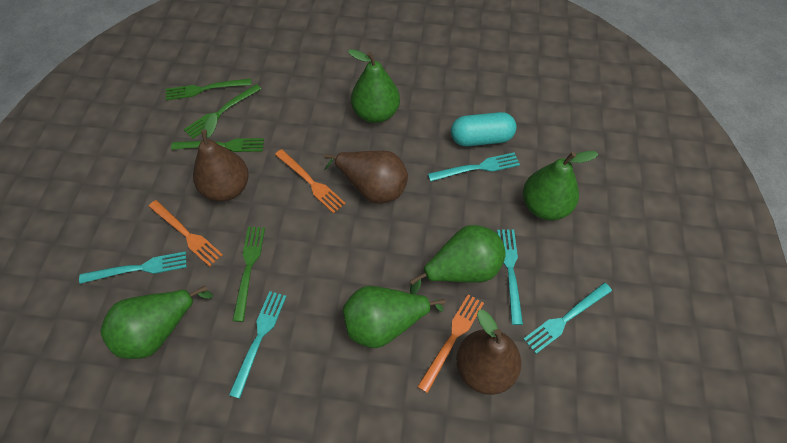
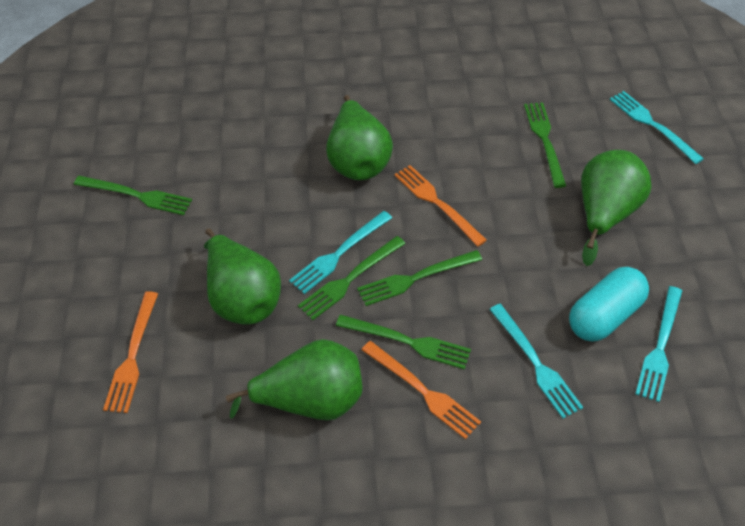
brown pear: [193,113,249,201] [324,151,408,204] [456,310,521,395] = 3 -> none = 0
green fork: [166,78,252,101] [171,138,264,152] [183,84,261,139] [233,227,265,322] = 4 -> [74,176,192,215] [298,236,405,320] [336,315,471,369] [357,250,482,306] [524,102,566,188] = 5
green pear: [100,286,213,359] [343,286,446,348] [348,49,400,123] [410,225,506,294] [523,151,598,220] = 5 -> [204,228,281,325] [226,339,363,420] [326,95,393,180] [581,150,652,266] = 4
turquoise fork: [79,251,187,284] [229,291,286,399] [428,153,520,182] [497,230,523,325] [523,283,612,354] = 5 -> [289,211,392,294] [489,304,583,419] [610,91,704,164] [635,286,682,402] = 4

